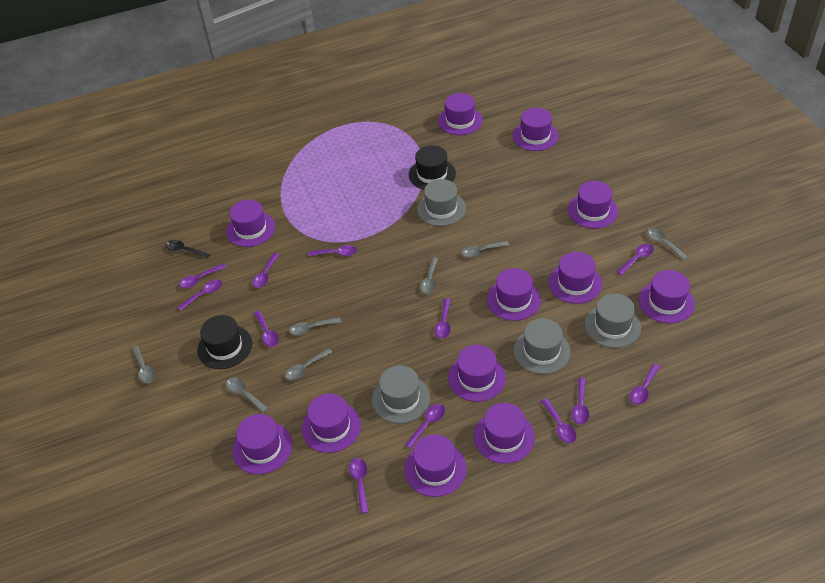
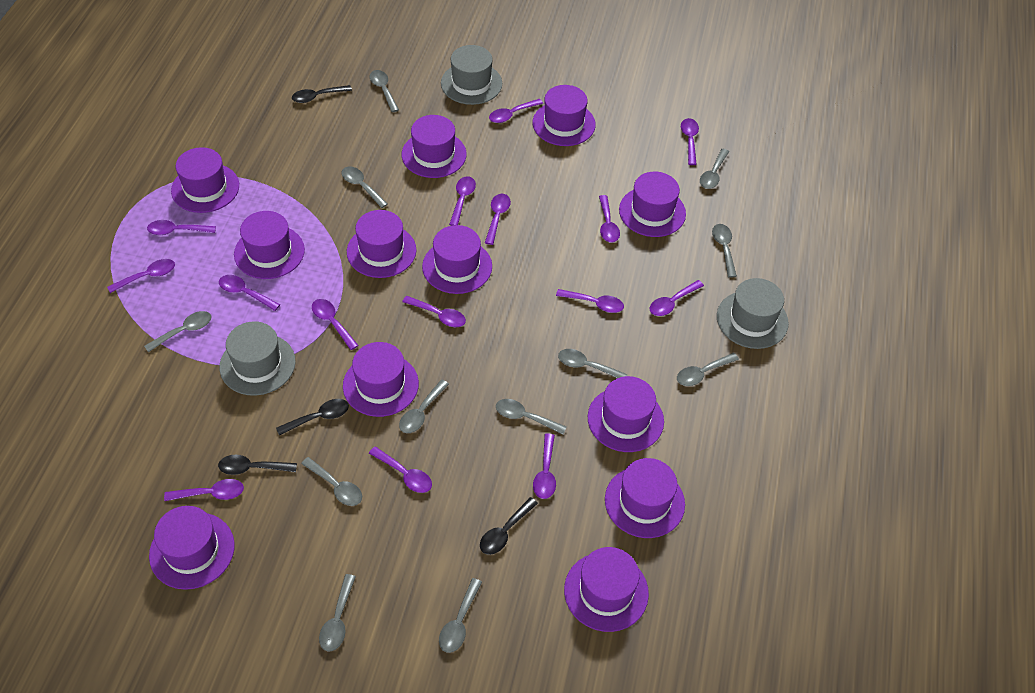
black hat: [197,315,252,369] [409,145,456,190] = 2 -> none = 0
black spoon: [166,240,210,259] = 1 -> [218,455,297,475] [276,399,349,436] [292,85,352,103] [480,497,538,555] = 4
grey hat: [372,365,430,423] [417,179,466,226] [513,318,571,374] [585,293,641,348] = 4 -> [219,321,296,396] [441,45,502,105] [717,278,789,349] = 3
grey spoon: [131,346,155,383] [226,378,268,413] [285,348,332,381] [289,317,341,335] [420,257,438,294] [461,241,509,257] [647,228,688,260] = 7 -> [144,311,212,352] [301,457,362,506] [319,574,356,651] [342,166,388,208] [370,70,399,112] [399,380,449,433] [439,578,482,653] [496,399,566,434] [558,349,628,378] [677,353,739,386] [700,149,729,189] [712,224,737,278] = 12
purple spoon: [178,279,222,311] [179,263,226,288] [252,253,279,288] [254,310,279,347] [308,245,357,256] [349,458,369,514] [405,404,445,449] [435,299,451,339] [541,398,576,443] [572,378,589,424] [616,244,654,275] [630,364,660,405] = 12 -> [107,259,175,293] [147,220,216,235] [164,479,244,501] [219,275,280,311] [312,299,359,350] [369,446,432,493] [402,296,466,327] [449,176,476,226] [485,194,511,245] [489,99,543,123] [533,433,556,499] [556,289,624,313] [599,195,620,243] [649,280,704,316] [681,118,699,165] = 15

